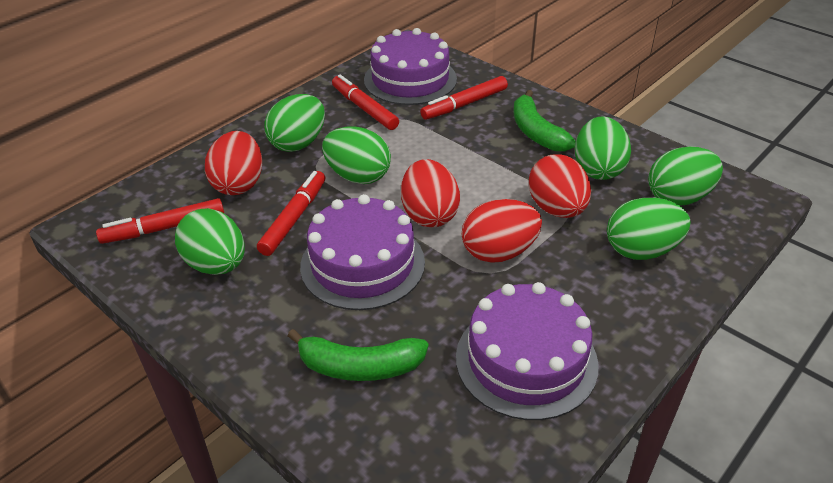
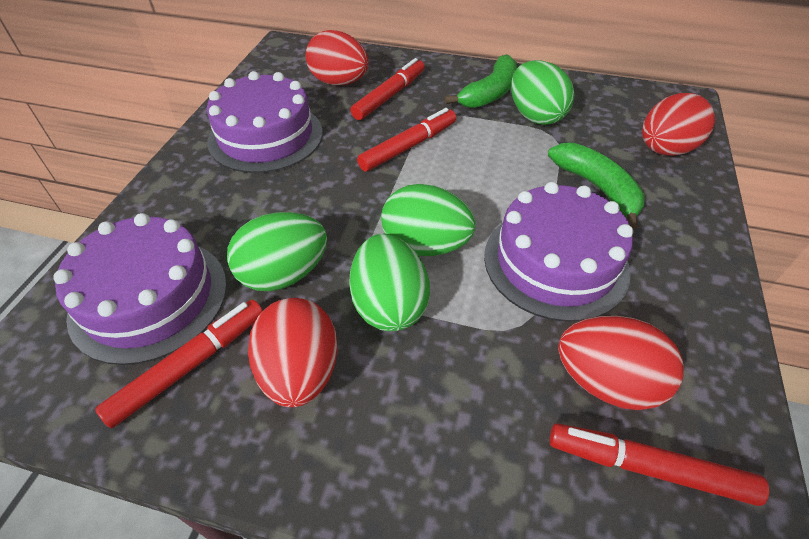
green egg: [175,208,245,275] [264,94,325,152] [322,127,391,184] [575,116,631,180] [607,198,690,260] [648,146,723,206] = 6 -> [227,212,327,291] [349,234,430,331] [381,184,476,256] [511,60,575,125] = 4

